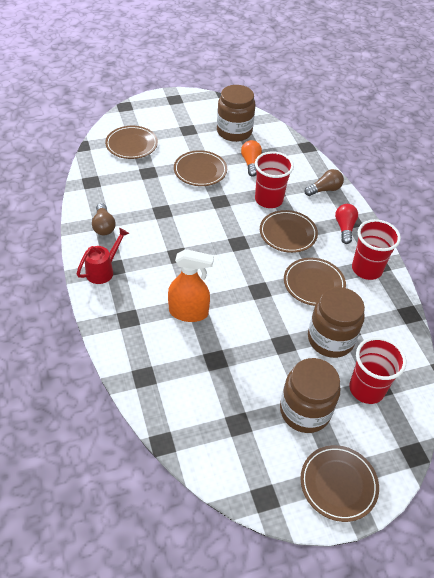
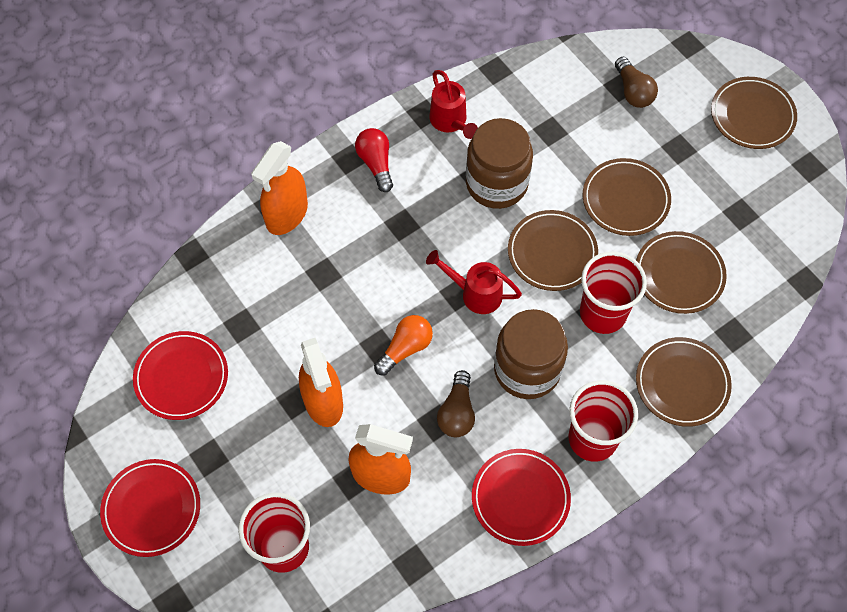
brown jar: [217,85,255,142] [280,358,340,433] [308,287,365,358] = 3 -> [466,118,533,209] [494,309,568,399] = 2
orange spray bottle: [168,249,214,322] = 1 -> [251,141,308,235] [299,338,343,427] [348,424,413,495] = 3
red plate: none = 0 -> [100,459,200,557] [133,331,228,420] [472,449,571,546] = 3
red watering can: [77,228,129,284] = 1 -> [426,250,522,314] [429,70,478,139] = 2

